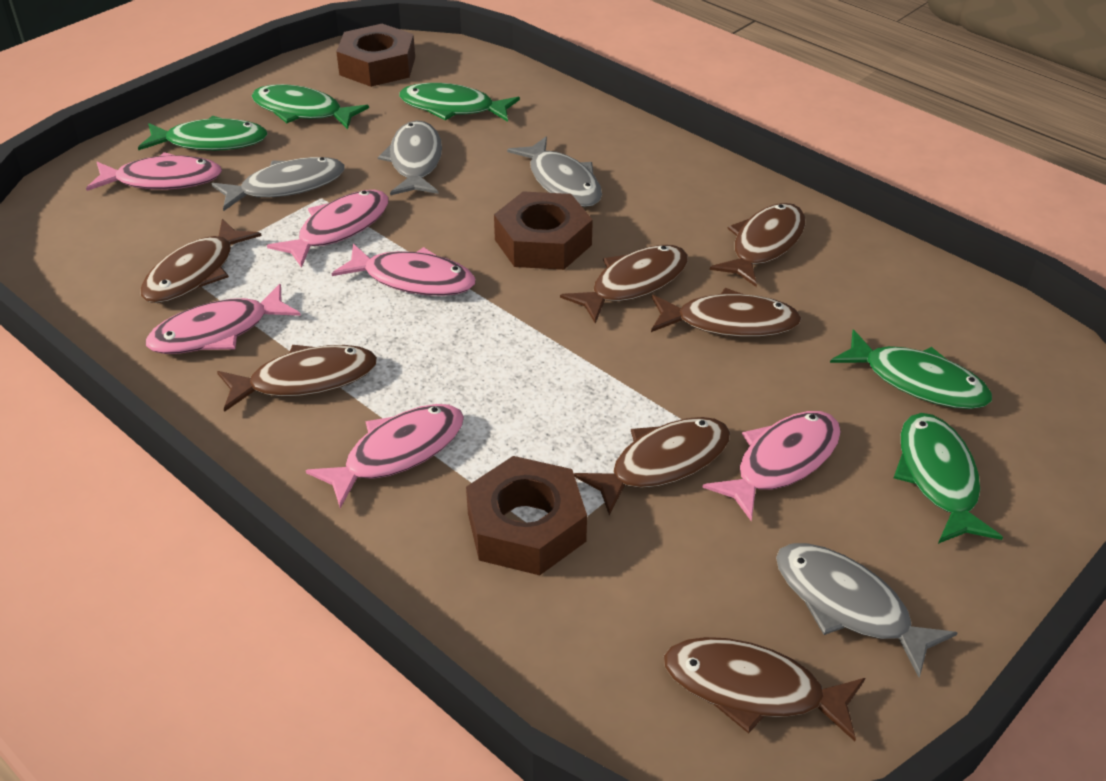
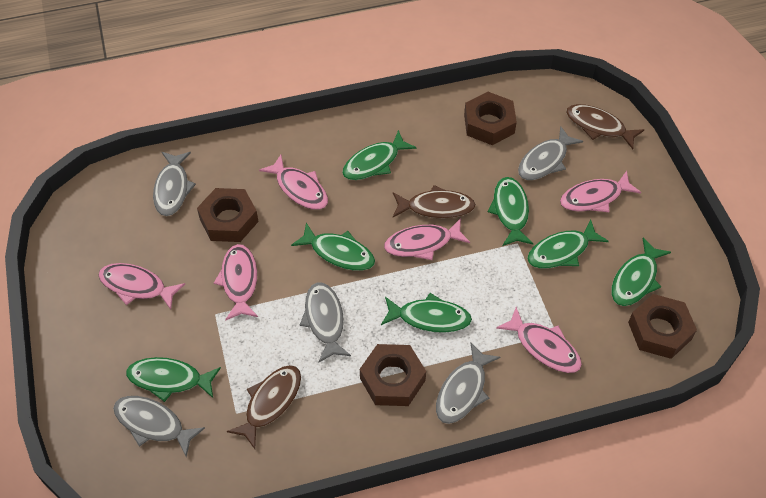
brown fish: [140,219,261,303] [217,345,377,412] [560,245,688,323] [574,417,730,516] [651,288,801,337] [664,637,865,741] [710,203,805,287] = 7 -> [227,365,301,449] [393,185,476,219] [566,104,644,149] = 3
brown nut: [336,24,415,87] [466,456,587,575] [494,191,593,270] = 3 -> [197,188,259,242] [360,344,426,406] [464,92,517,145] [628,294,697,359] = 4
green fish: [138,116,267,151] [252,84,369,129] [399,83,520,122] [830,329,992,409] [894,413,1003,544] = 5 -> [126,357,221,402] [291,223,375,271] [342,130,417,180] [381,293,472,333] [488,177,533,246] [527,220,609,269] [611,238,671,306] = 7
grey fish: [212,157,345,211] [378,121,442,195] [507,137,602,207] [776,543,957,678] = 4 -> [113,396,205,457] [153,152,196,216] [300,282,351,363] [436,343,500,424] [518,126,583,180] = 5

